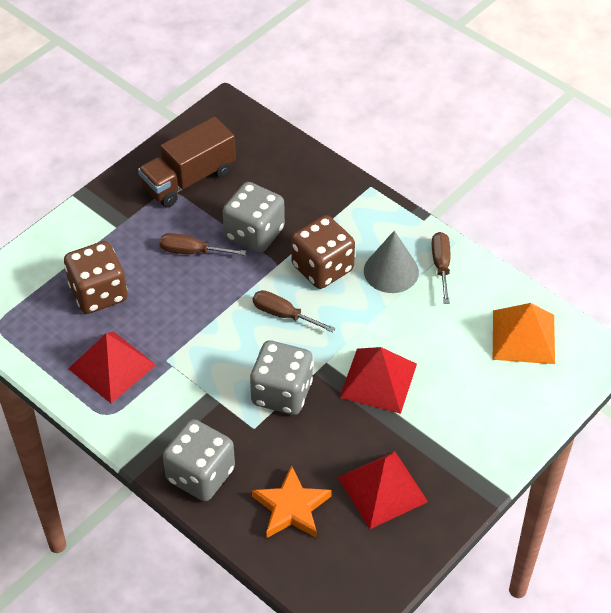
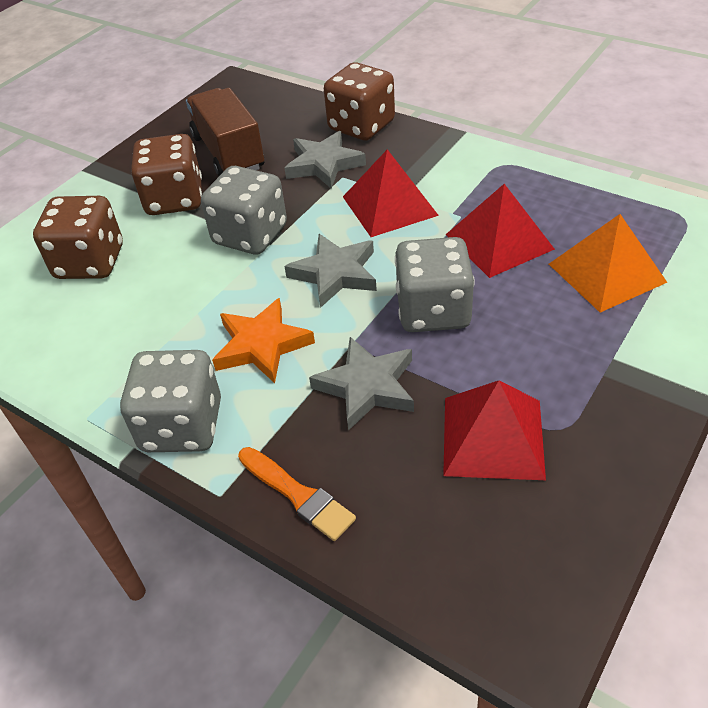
brown dice: [64,241,128,314] [291,215,355,289] = 2 -> [33,196,123,279] [131,134,202,215] [324,62,395,140] = 3
brown screwdriver: [159,233,246,255] [253,290,335,333] [432,232,451,304] = 3 -> none = 0
grey cone: [364,230,419,293] = 1 -> none = 0
grey star: none = 0 -> [284,234,377,308] [285,131,366,189] [309,337,414,431] = 3
orange brush: none = 0 -> [238,447,356,541] = 1

